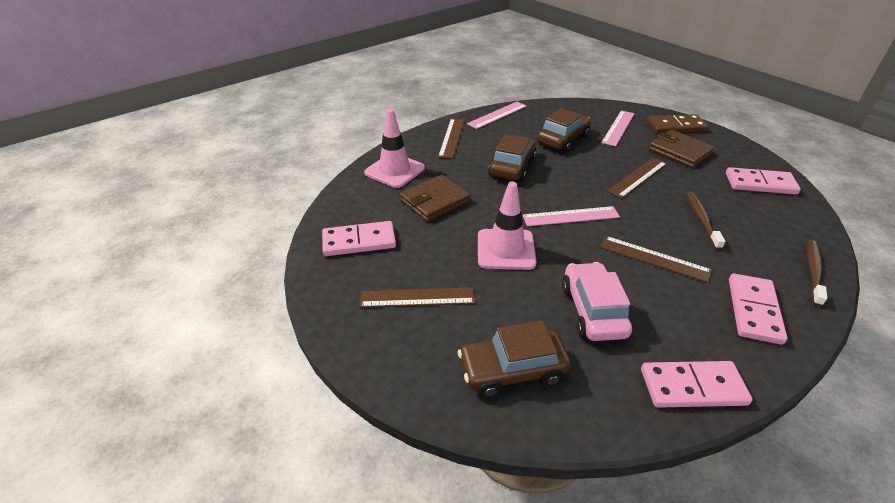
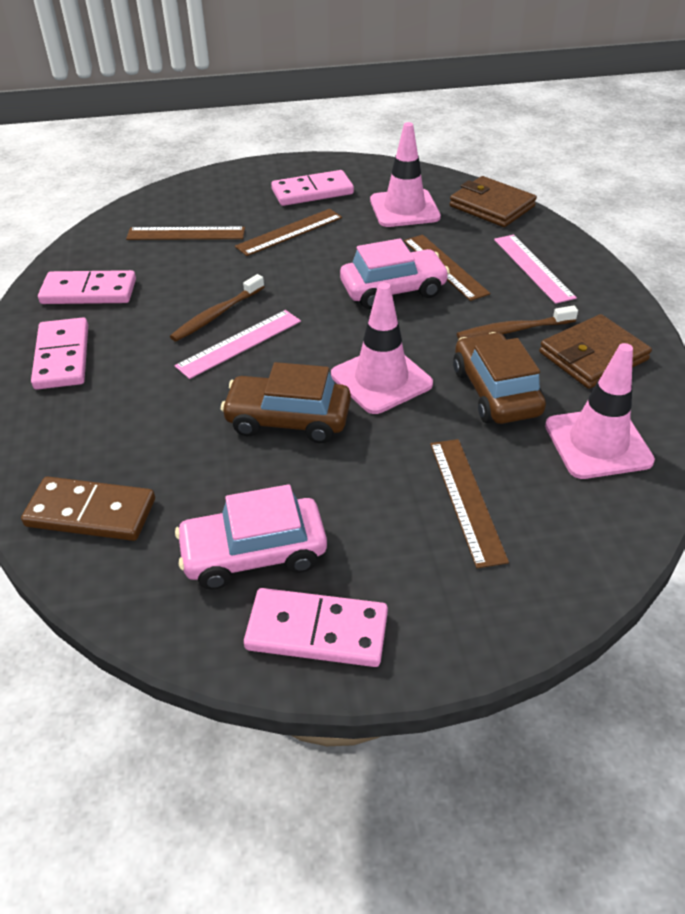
brown car: [458,320,571,398] [488,134,536,182] [537,108,591,152] = 3 -> [221,362,351,443] [453,332,546,424] = 2
pink car: [562,262,632,341] = 1 -> [175,484,327,590] [340,239,450,309] = 2
pink ruler: [467,102,527,129] [522,206,620,226] [601,110,634,147] = 3 -> [175,310,301,379] [494,235,577,304] = 2
pink traffic cone: [364,109,425,188] [478,182,537,270] = 2 -> [331,282,433,414] [370,122,441,227] [545,343,655,479] = 3

